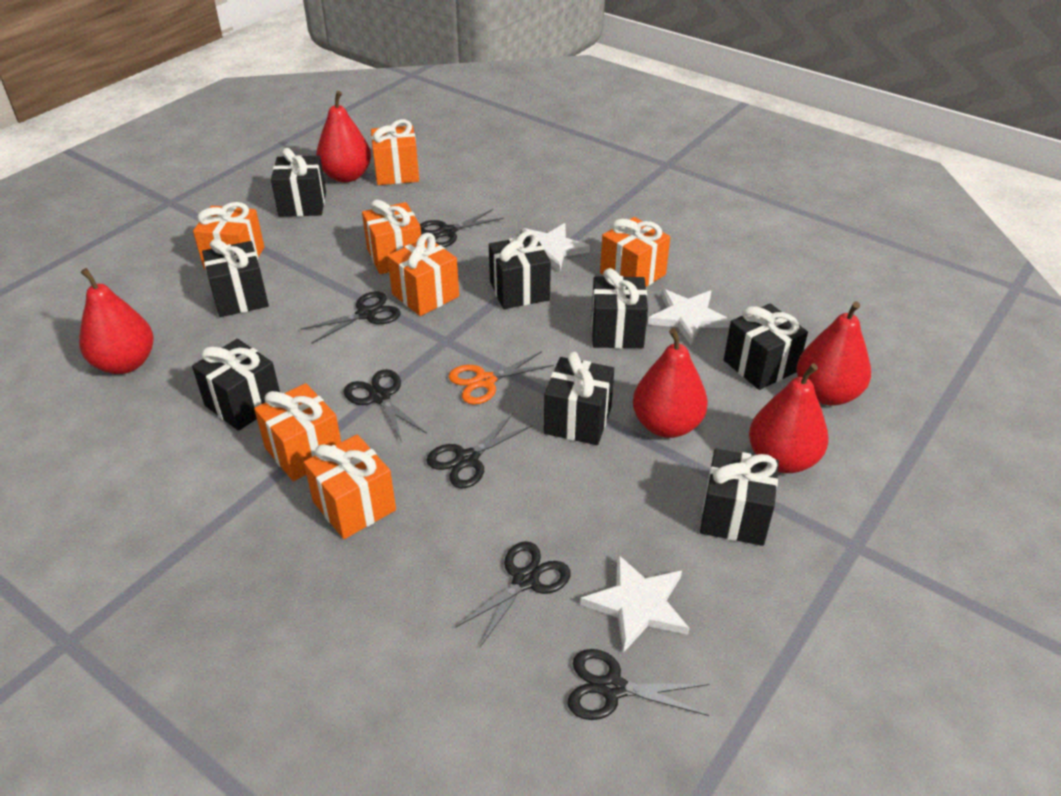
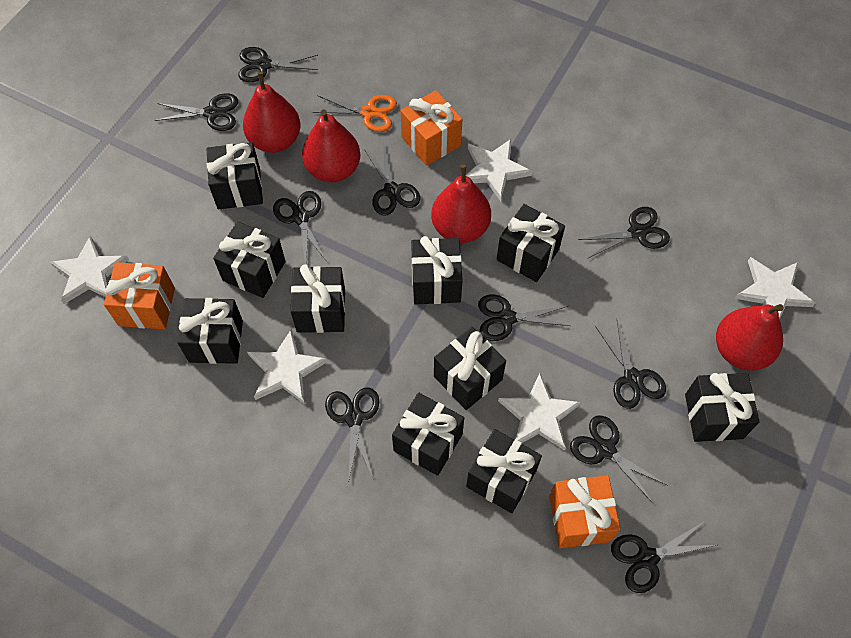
black gift: [192,339,280,431] [202,239,269,317] [271,148,326,217] [489,231,551,309] [544,352,614,445] [591,268,648,349] [700,449,779,546] [724,303,808,390] = 8 -> [177,298,243,364] [207,142,263,209] [213,221,286,298] [291,265,345,333] [392,392,464,476] [411,236,463,304] [434,327,506,410] [466,429,542,513] [497,204,565,282] [685,373,760,442] = 10
black scissors: [301,291,401,344] [343,369,427,442] [420,209,504,247] [426,413,532,489] [455,541,571,647] [568,649,709,720] = 6 -> [154,93,238,131] [238,47,318,82] [273,191,328,265] [325,387,379,483] [364,146,420,216] [478,295,570,341] [570,415,667,503] [579,207,670,259] [595,320,666,409] [611,522,716,593] = 10
orange gift: [193,202,264,269] [254,383,341,481] [304,434,396,539] [362,200,421,274] [371,119,419,185] [387,233,459,316] [600,217,670,287] = 7 -> [104,262,175,329] [401,90,462,166] [549,475,620,548] = 3
red pear: [79,268,154,374] [316,91,371,183] [633,328,708,438] [749,363,828,473] [796,301,871,406] = 5 -> [243,72,301,153] [302,109,361,182] [431,164,491,243] [716,304,784,370] = 4
white star: [521,223,590,272] [580,554,689,653] [648,289,731,345] = 3 -> [50,236,129,304] [247,329,327,404] [466,139,533,201] [498,373,581,450] [734,257,816,319] = 5

